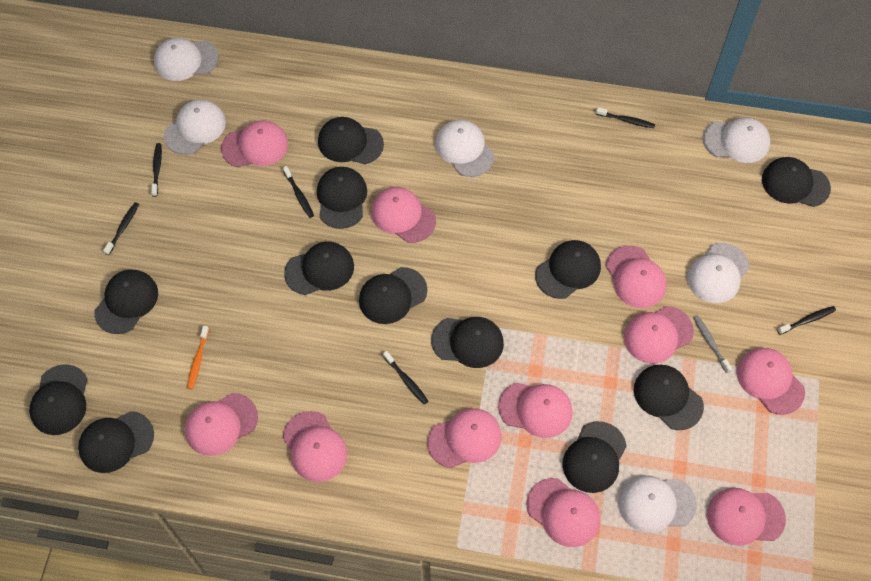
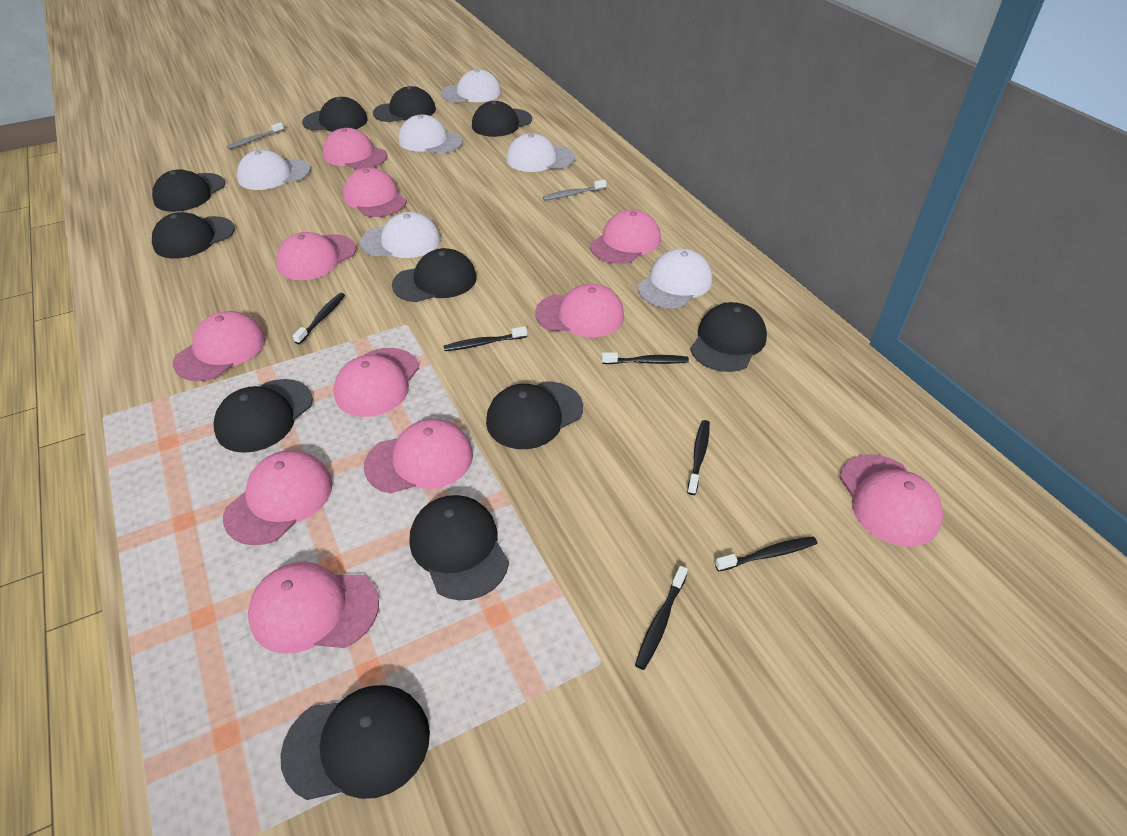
black cap: [29,364,87,435] [78,411,154,473] [94,269,158,334] [284,241,354,295] [317,167,367,229] [318,117,384,164] [359,267,427,324] [431,317,504,368] [535,240,601,299] [562,421,627,493] [634,365,704,430] [762,157,831,207] = 12 -> [152,169,225,212] [152,212,235,259] [213,379,313,453] [280,685,430,800] [302,97,368,132] [373,86,436,122] [392,248,477,302] [410,495,509,600] [472,101,532,137] [486,382,583,449] [690,302,767,372] = 11
grey toothbrush: [693,315,732,373] = 1 -> [227,123,284,149] [543,180,606,200] = 2
orange toothbrush: [187,326,209,390] = 1 -> none = 0

